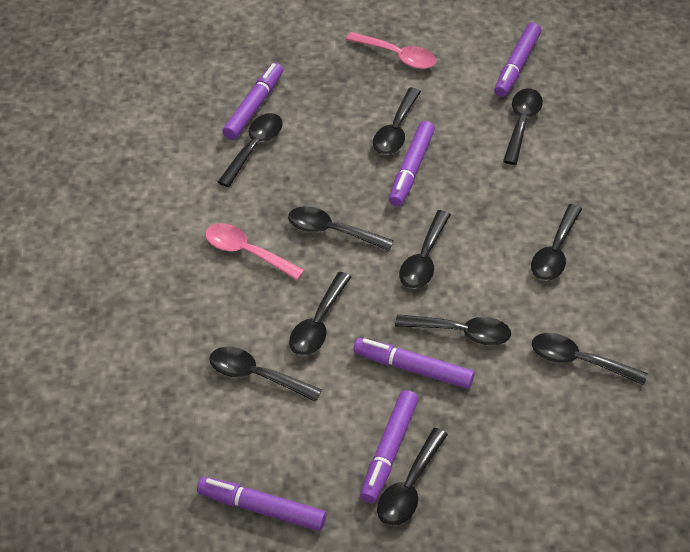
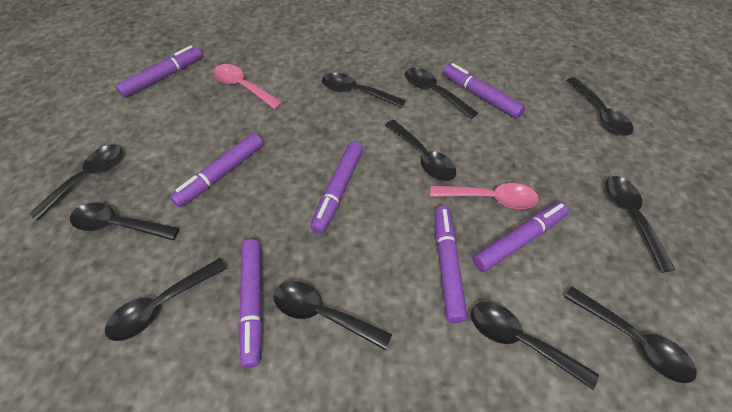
purple marker: [197,477,326,531] [222,63,283,140] [353,338,474,389] [360,390,418,503] [389,121,435,206] [494,23,541,97] = 6 -> [115,45,203,98] [170,133,263,207] [238,239,263,368] [310,142,363,234] [434,206,467,323] [443,63,525,119] [473,202,569,272] = 7

